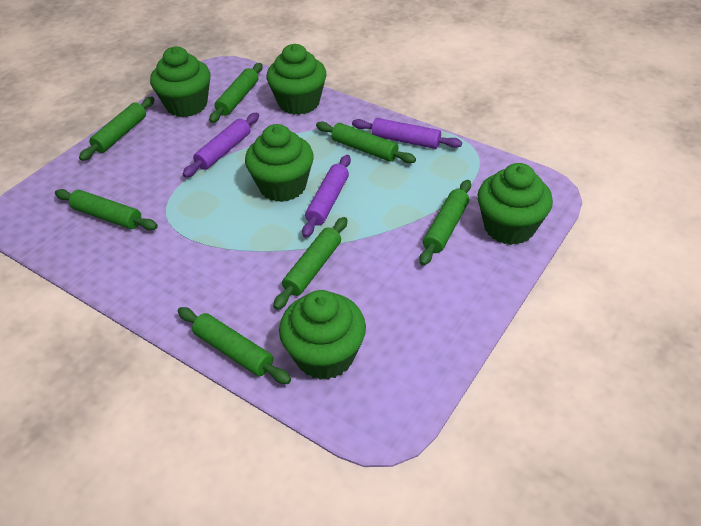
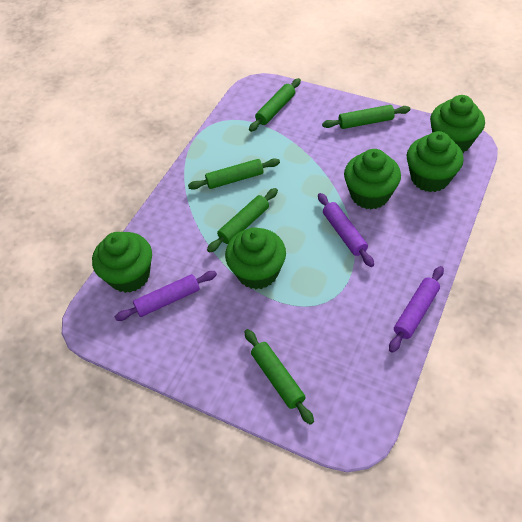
green rolling pin: [55,189,158,230] [79,96,155,161] [178,307,291,384] [209,63,262,123] [273,217,347,310] [316,122,416,163] [420,180,471,266] = 7 -> [188,158,280,190] [207,188,278,253] [244,329,314,425] [249,78,301,132] [322,105,410,129] = 5

